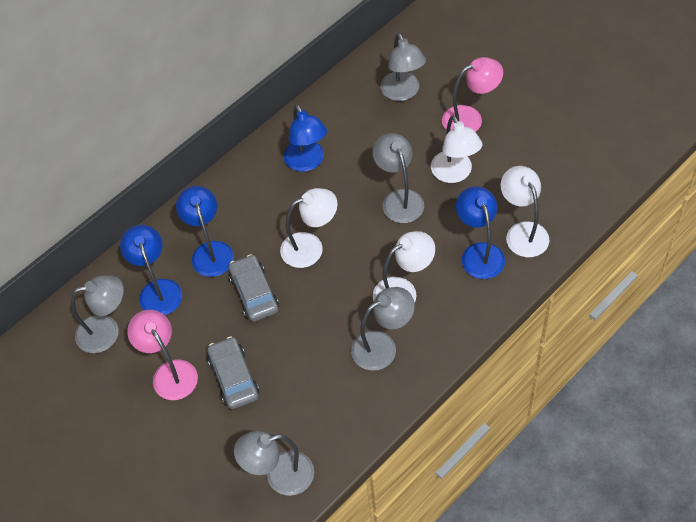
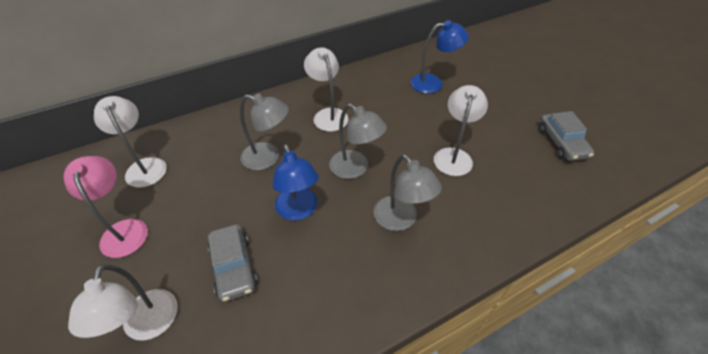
blue lamp: [120,225,182,315] [176,186,234,277] [284,104,327,172] [456,186,505,279] = 4 -> [272,144,319,221] [411,20,469,93] = 2
grey lamp: [71,275,124,353] [234,431,314,496] [351,287,415,371] [372,133,424,223] [380,33,426,101] = 5 -> [240,94,289,170] [329,104,387,179] [374,154,442,231] = 3
pink lamp: [127,310,198,400] [442,57,503,132] = 2 -> [64,156,148,258] = 1

